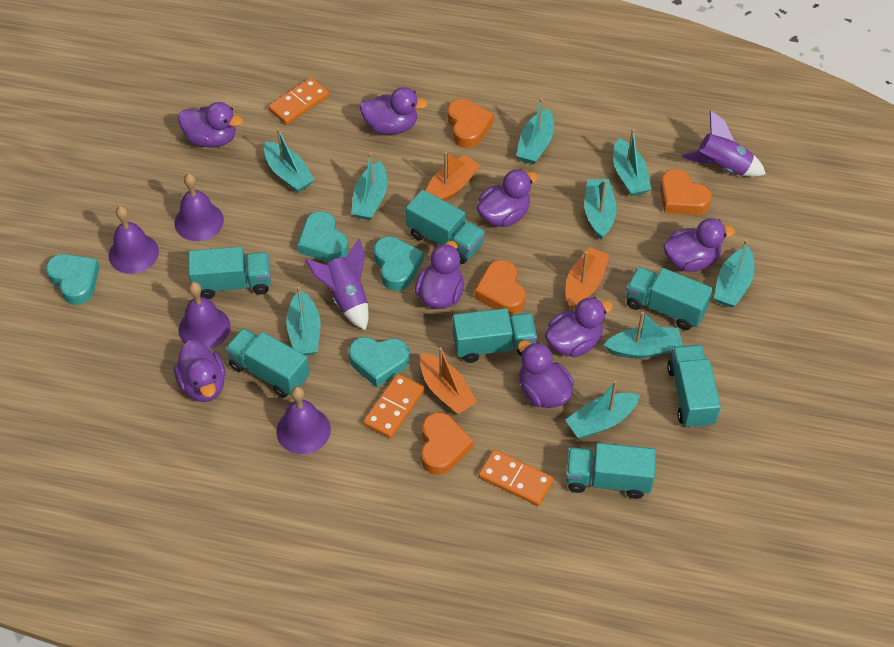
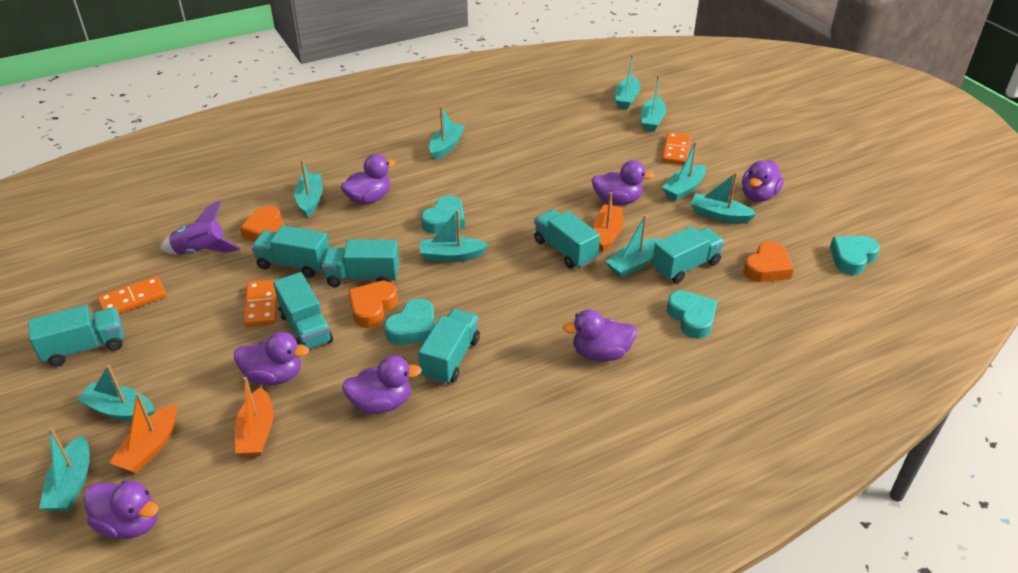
orange heart: [421,412,473,475] [448,99,494,148] [474,260,526,315] [660,169,712,215] = 4 -> [240,206,285,242] [348,281,398,328] [743,241,794,282] = 3
purple bell: [109,206,159,274] [174,174,224,241] [178,282,231,349] [276,386,331,454] = 4 -> none = 0
purple duck: [174,340,225,402] [178,102,243,148] [359,87,428,135] [415,241,464,309] [477,169,538,227] [518,340,574,408] [545,297,613,357] [663,218,735,272] = 8 -> [84,481,159,539] [234,332,309,385] [341,154,396,205] [342,355,422,414] [563,309,637,361] [592,160,655,205] [742,160,784,202] = 7
purple rocket: [305,239,369,330] [681,110,766,177] = 2 -> [160,200,241,255] = 1
turquoise boat: [264,128,315,192] [286,286,320,355] [351,152,387,220] [516,98,554,165] [565,381,640,439] [584,179,617,240] [604,312,683,358] [613,129,652,196] [714,239,755,307] = 9 -> [39,428,90,511] [76,364,154,421] [294,159,323,217] [420,210,488,262] [429,106,465,160] [606,215,661,278] [615,54,640,109] [641,75,666,132] [662,141,706,201] [691,172,757,224] = 10

